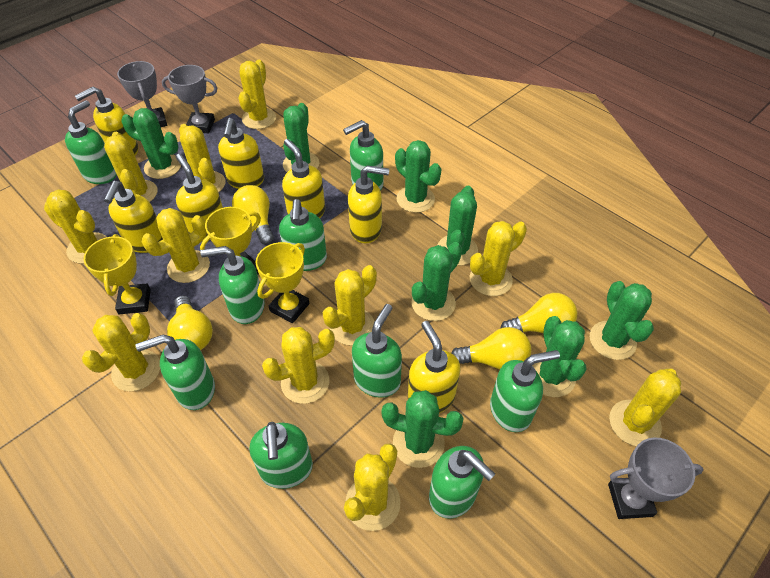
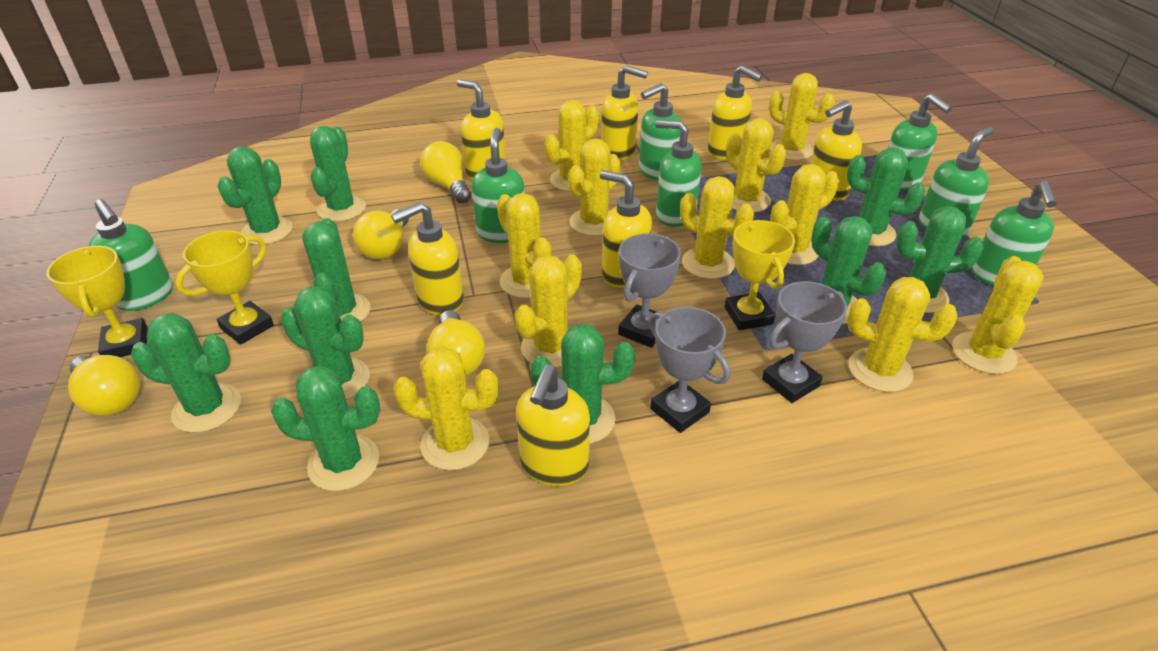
green cactus: [121,108,181,179] [283,103,319,172] [381,390,464,468] [395,140,442,213] [412,242,462,321] [438,186,478,266] [532,316,586,397] [590,281,654,360] = 8 -> [131,313,241,433] [218,146,293,245] [271,365,380,491] [281,286,370,400] [302,218,370,322] [310,126,366,222] [531,323,635,444] [811,216,886,324] [847,147,925,246] [893,206,984,313] = 10
green soap dispenser: [65,100,117,184] [136,334,215,410] [200,246,265,324] [249,422,313,489] [279,199,327,271] [343,120,383,191] [352,304,402,398] [429,446,495,519] [490,350,560,432] = 9 -> [89,199,173,311] [471,128,525,243] [639,83,681,180] [655,120,702,227] [888,94,952,191] [919,127,994,238] [972,181,1057,286] = 7

